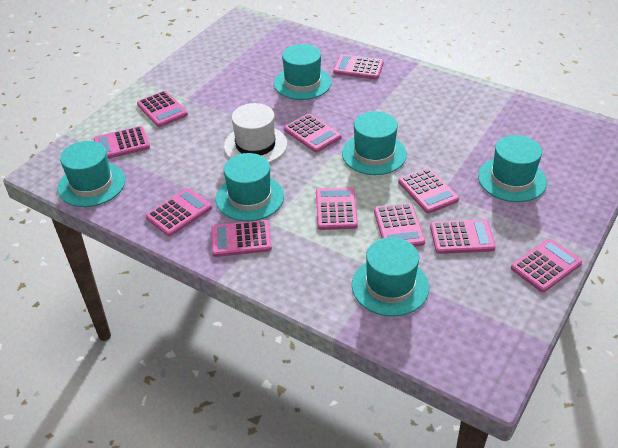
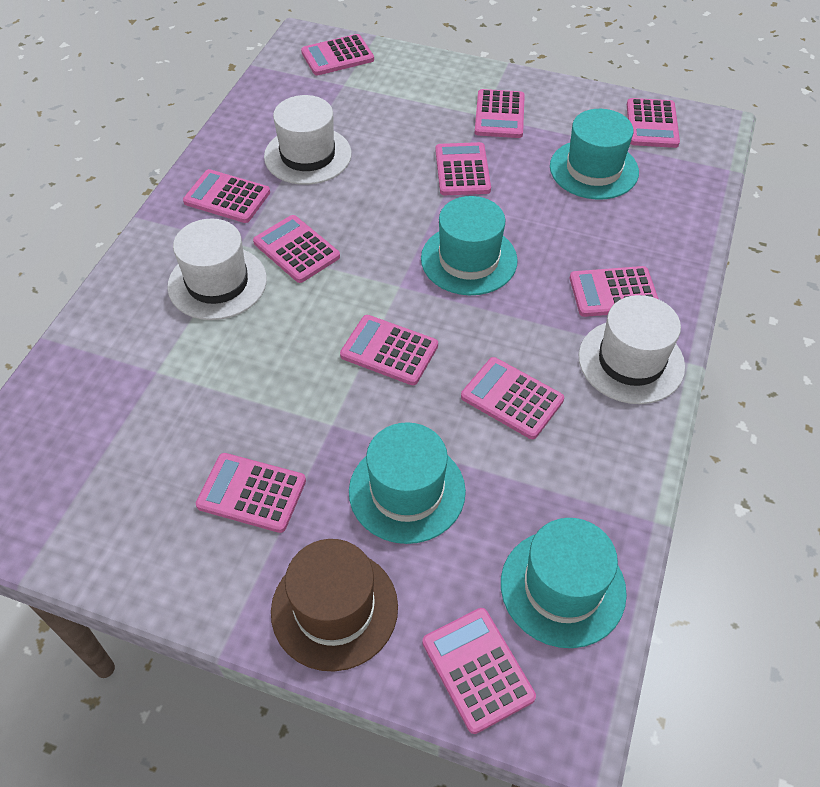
brown hat: none = 0 -> [271,539,398,671] = 1
turquoise hat: [58,141,125,207] [216,153,284,221] [274,44,331,100] [342,111,407,175] [352,237,429,317] [478,135,547,202] = 6 -> [349,422,466,544] [421,196,518,295] [501,518,627,648] [550,109,639,200] = 4
white hat: [224,103,287,163] = 1 -> [167,219,267,320] [264,95,352,185] [579,295,685,404] = 3

